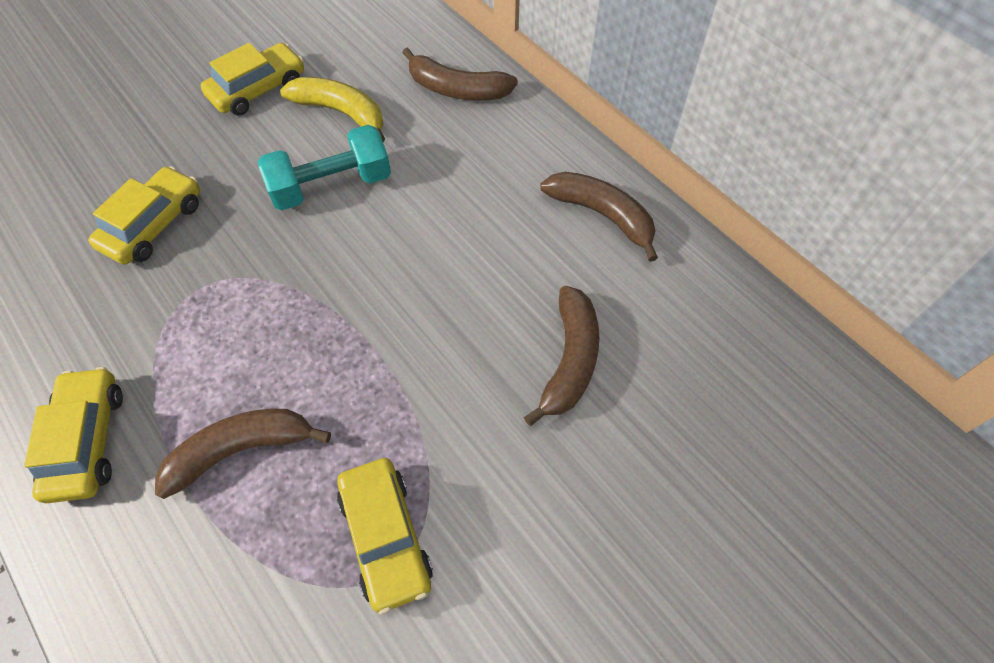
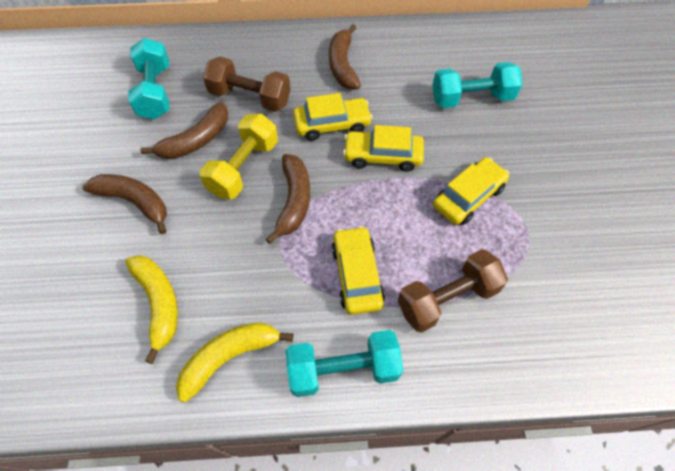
brown dumbbell: none = 0 -> [203,57,291,112] [398,249,508,333] = 2
turquoise dumbbell: [258,125,391,210] = 1 -> [128,38,169,120] [286,330,403,397] [432,62,522,108] = 3
yellow banana: [280,77,385,143] = 1 -> [125,255,178,364] [176,322,293,402] = 2
yellow dumbbell: none = 0 -> [200,114,278,199] = 1

